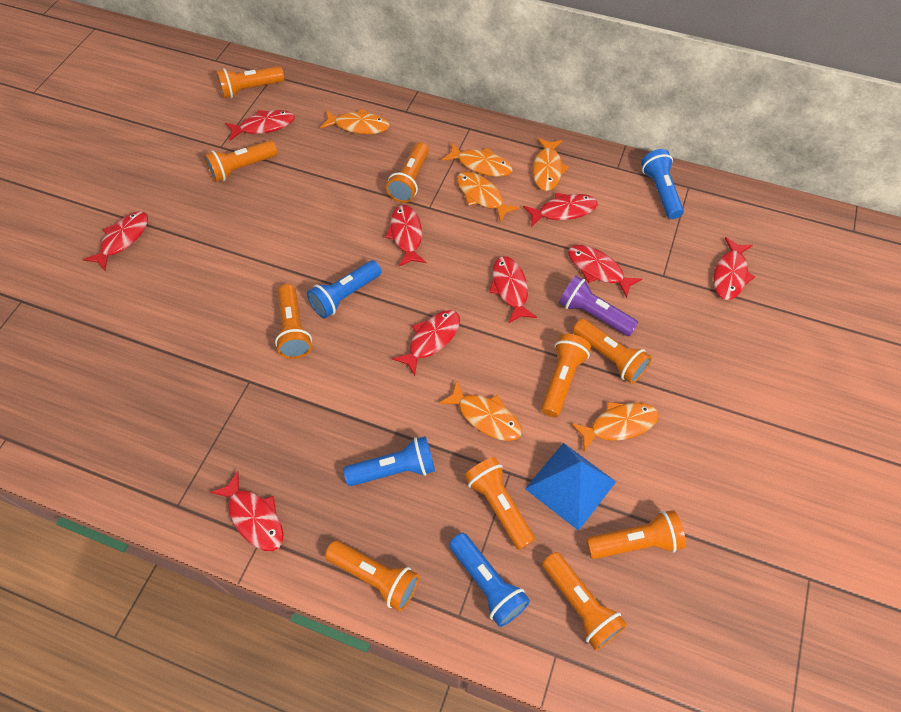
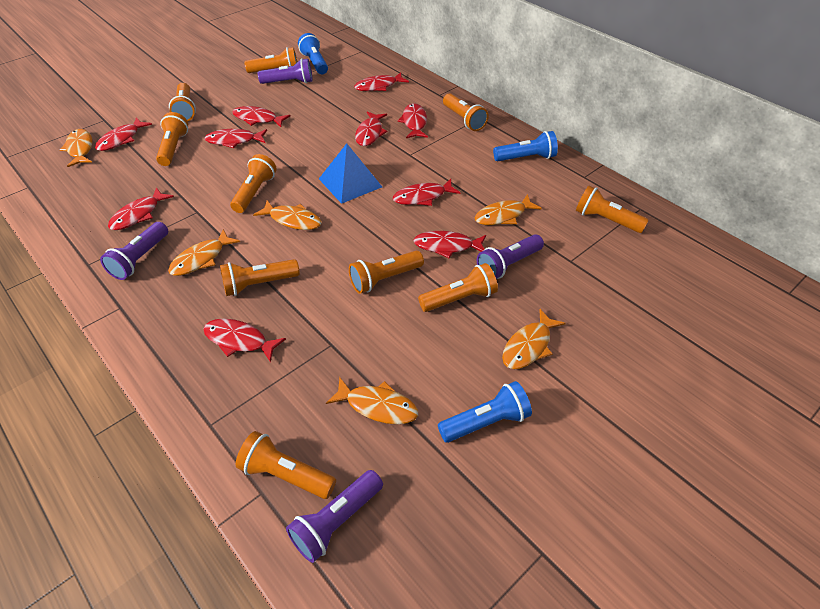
blue flashlight: [307,260,382,319] [343,436,435,486] [449,533,530,627] [641,149,684,219] = 4 -> [298,33,328,74] [438,381,532,443] [493,131,558,161] = 3
purple flashlight: [559,276,639,336] = 1 -> [100,222,168,280] [258,58,313,84] [286,470,383,563] [477,234,544,279] = 4
red fish: [83,211,148,271] [210,471,284,551] [225,110,295,141] [385,205,426,267] [392,310,460,376] [489,256,537,324] [523,193,598,227] [568,245,642,298] [713,237,755,300] = 9 -> [95,117,152,151] [108,187,174,230] [203,319,286,363] [205,129,267,148] [232,106,290,127] [354,72,409,91] [355,112,387,146] [393,179,461,206] [398,103,428,138] [413,231,486,258] = 10

